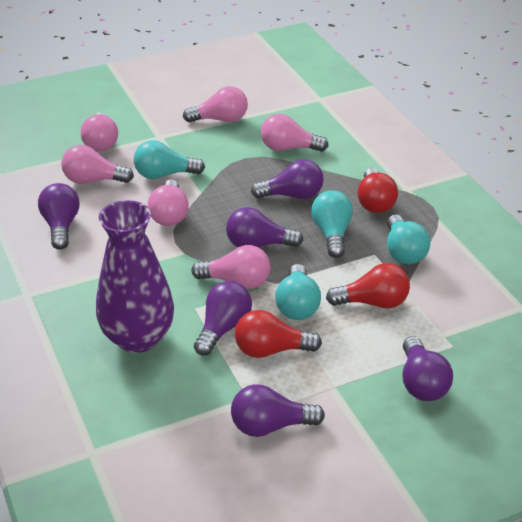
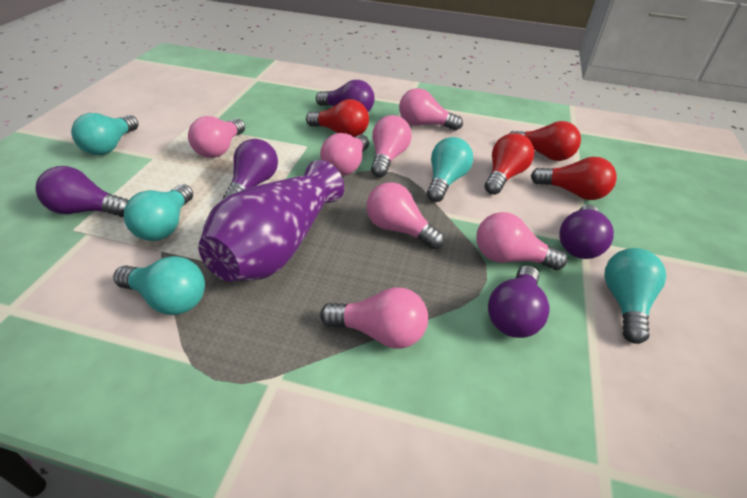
pink light bulb: [61,145,134,184] [81,112,118,152] [148,180,189,226] [183,86,248,123] [191,245,271,289] [261,114,328,152] = 6 -> [188,116,245,158] [320,133,369,176] [320,287,428,349] [367,183,444,249] [371,115,412,177] [399,88,463,130] [476,212,567,270] = 7
purple light bulb: [38,183,80,250] [194,281,252,356] [226,207,303,247] [231,384,325,437] [251,159,324,199] [403,336,453,401] = 6 -> [35,166,129,217] [223,139,278,199] [316,80,374,112] [488,265,550,338] [559,204,614,259] = 5
red light bulb: [235,310,322,358] [326,263,410,308] [357,168,398,213] = 3 -> [306,99,369,137] [485,133,534,195] [509,121,581,161] [531,157,617,200] = 4
turquoise light bulb: [134,140,205,179] [275,264,321,320] [311,190,353,258] [387,214,430,264] = 4 -> [71,113,138,155] [113,256,205,315] [124,184,193,241] [427,137,473,202] [604,248,666,344] = 5

